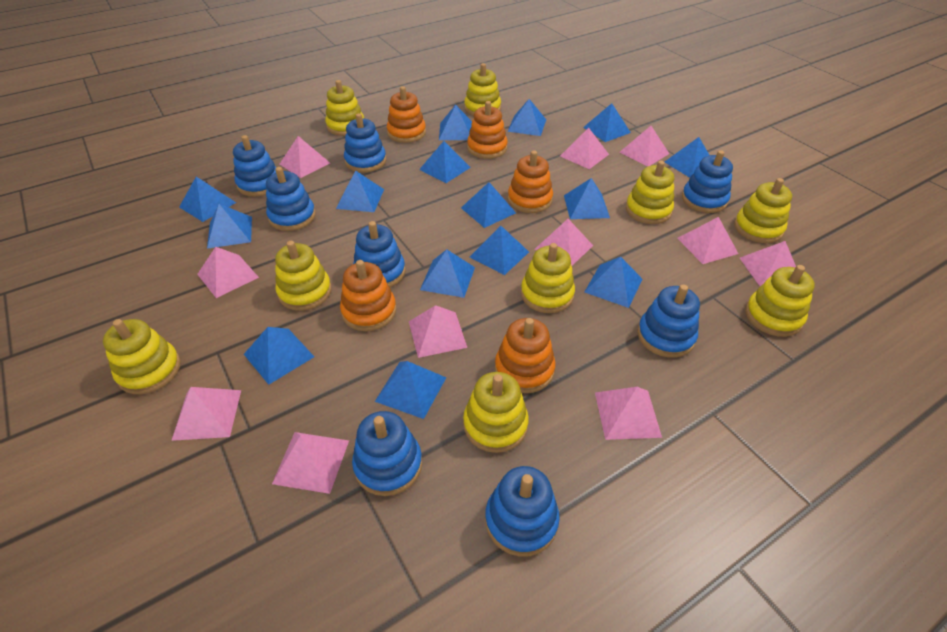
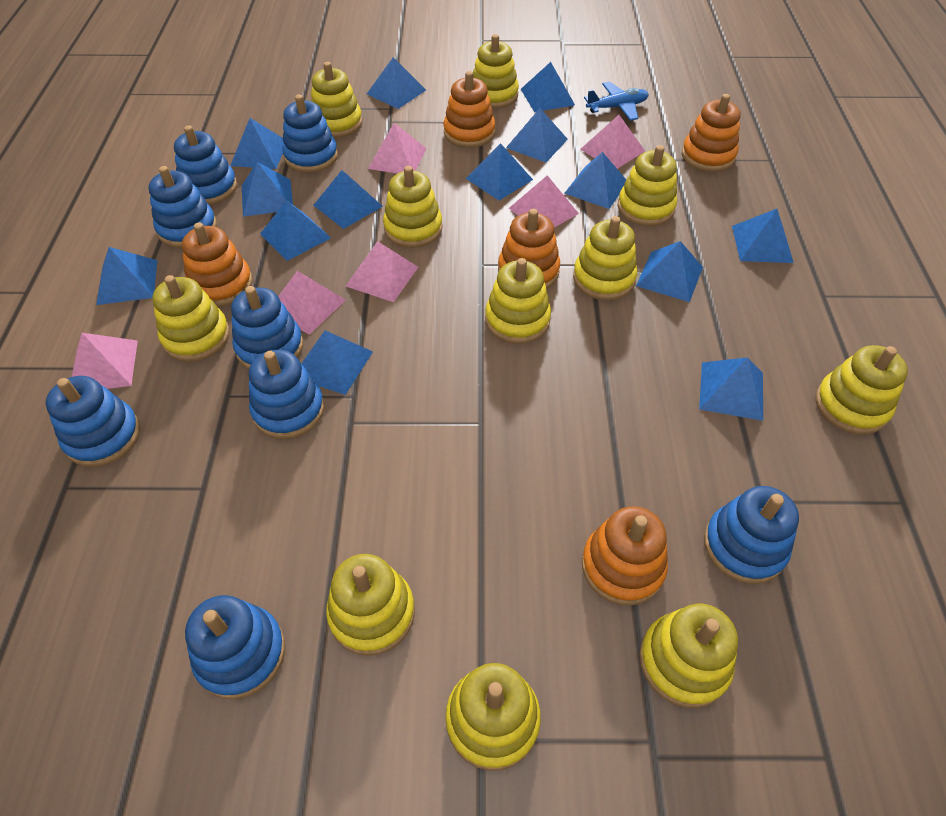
blue plane: none = 0 -> [584,82,649,121] = 1
blue pyramid: [179,177,236,222] [207,204,252,249] [244,327,314,385] [336,170,384,212] [375,361,446,419] [419,141,471,183] [420,249,475,298] [439,105,472,140] [461,182,516,228] [470,226,529,275] [507,99,546,136] [564,178,610,219] [583,103,631,142] [585,257,643,308] [665,137,709,178] = 15 -> [96,247,157,305] [230,118,284,169] [242,162,293,217] [260,200,331,261] [301,330,373,395] [314,170,383,229] [367,57,426,109] [465,143,533,201] [506,108,568,162] [521,62,575,112] [564,152,626,209] [636,241,703,302] [699,357,763,421] [732,209,794,263] = 14
pink pyramid: [171,387,241,441] [197,247,259,298] [272,432,349,494] [280,136,330,178] [409,305,467,358] [534,219,593,266] [560,128,609,169] [595,387,662,440] [620,126,669,167] [677,217,738,264] [740,241,796,286] = 11 -> [72,333,138,389] [278,271,346,335] [346,241,418,302] [368,123,427,174] [509,175,579,227] [580,115,645,169] = 6
yellow stacking toy: [103,319,181,394] [275,241,331,311] [325,80,364,136] [463,372,529,453] [464,63,501,116] [521,243,575,313] [626,161,674,224] [734,178,792,243] [745,265,815,337] = 9 -> [152,275,230,362] [311,62,362,138] [326,554,415,656] [383,166,443,248] [445,663,541,771] [473,34,519,109] [485,258,551,344] [573,216,637,300] [618,145,677,226] [639,604,738,708] [815,345,908,435] = 11

